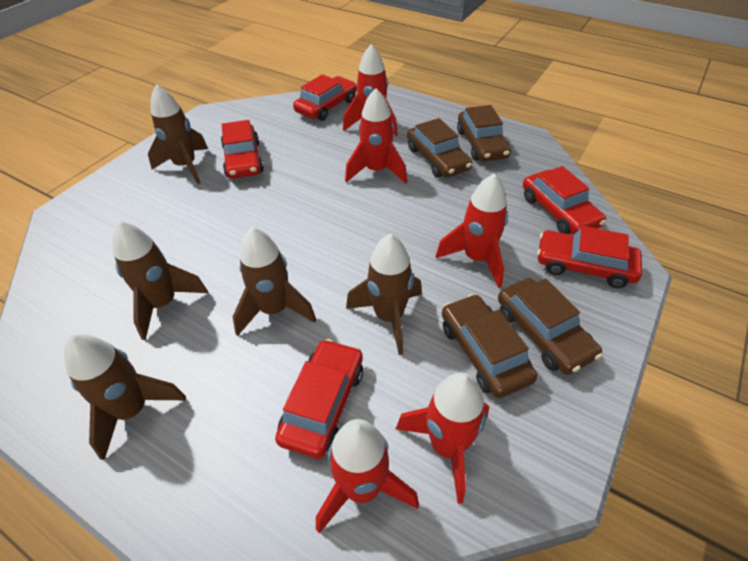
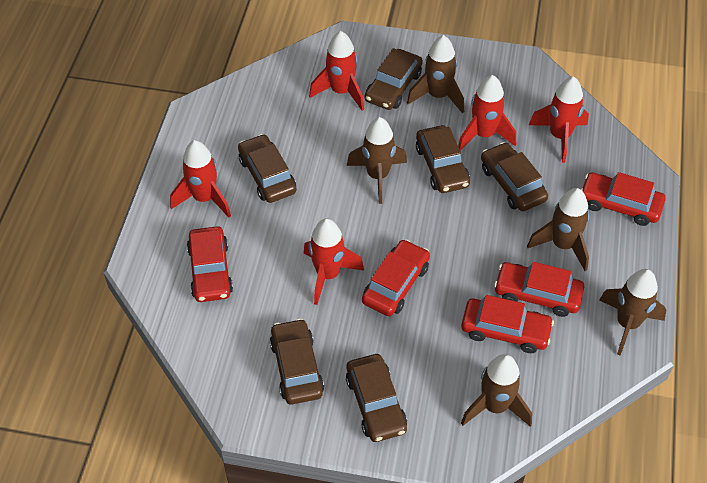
brown car: [407,118,472,178] [442,294,537,398] [457,105,511,161] [498,278,602,375] = 4 -> [238,134,297,203] [270,318,324,405] [346,354,407,442] [365,48,423,110] [416,125,470,193] [481,142,548,211] = 6

